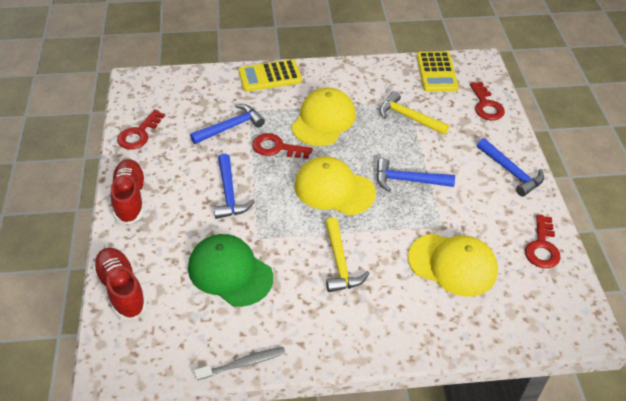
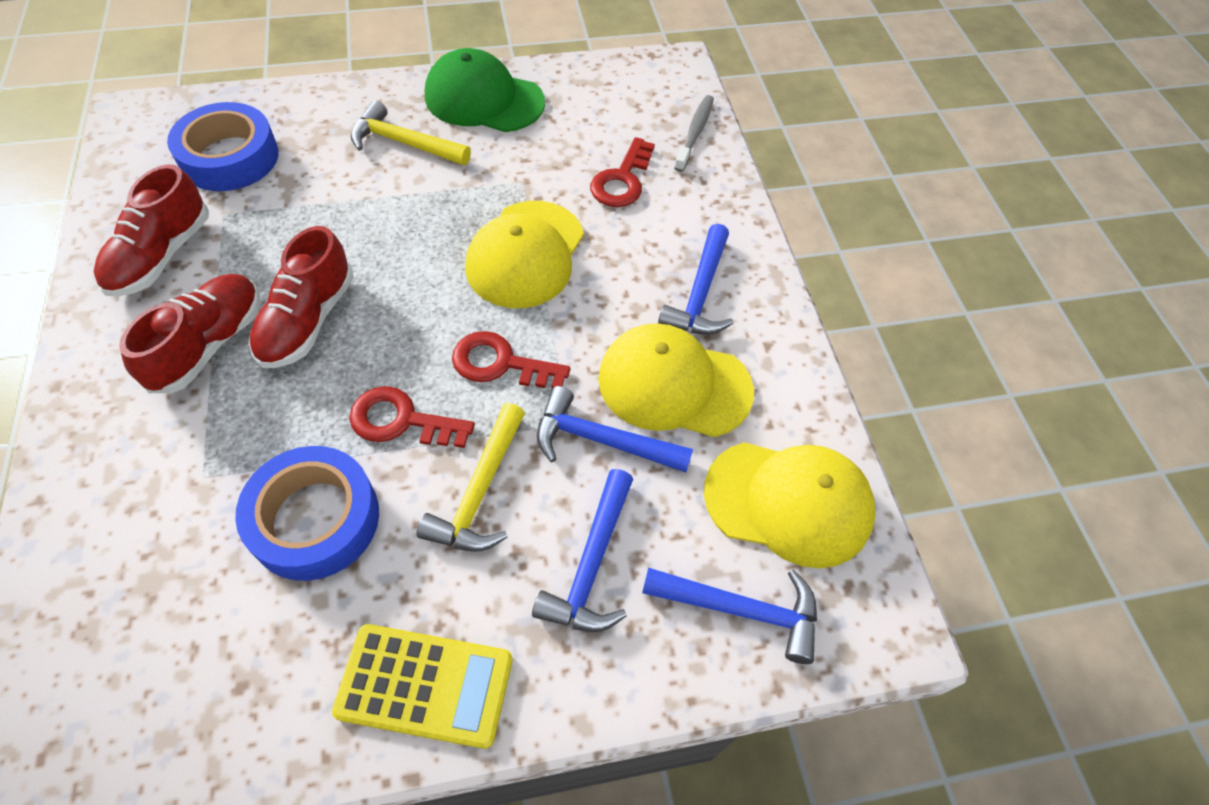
blue tape: none = 0 -> [167,102,279,191] [235,446,379,581] = 2
red key: [117,110,165,150] [252,133,313,159] [470,82,505,120] [525,214,561,268] = 4 -> [349,386,475,448] [452,331,570,388] [590,137,655,207] = 3
red shoe: [93,248,147,320] [111,159,146,225] = 2 -> [93,164,209,297] [119,274,260,393] [249,226,354,368] = 3
yellow calculator: [238,59,302,91] [416,51,459,92] = 2 -> [332,624,512,749] = 1

